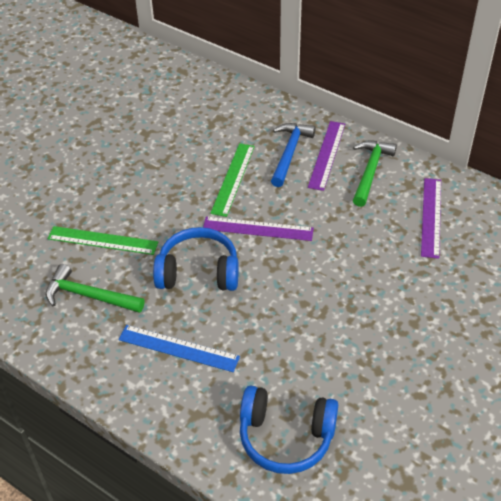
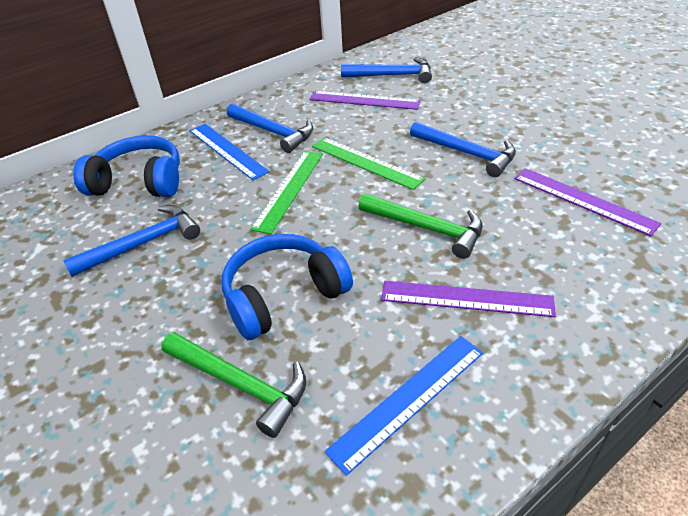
blue hammer: [271,123,316,187] = 1 -> [63,205,200,277] [227,103,313,153] [341,57,432,83] [410,122,516,177] = 4
blue ruler: [118,325,240,372] = 1 -> [190,124,270,180] [324,336,483,476] = 2

